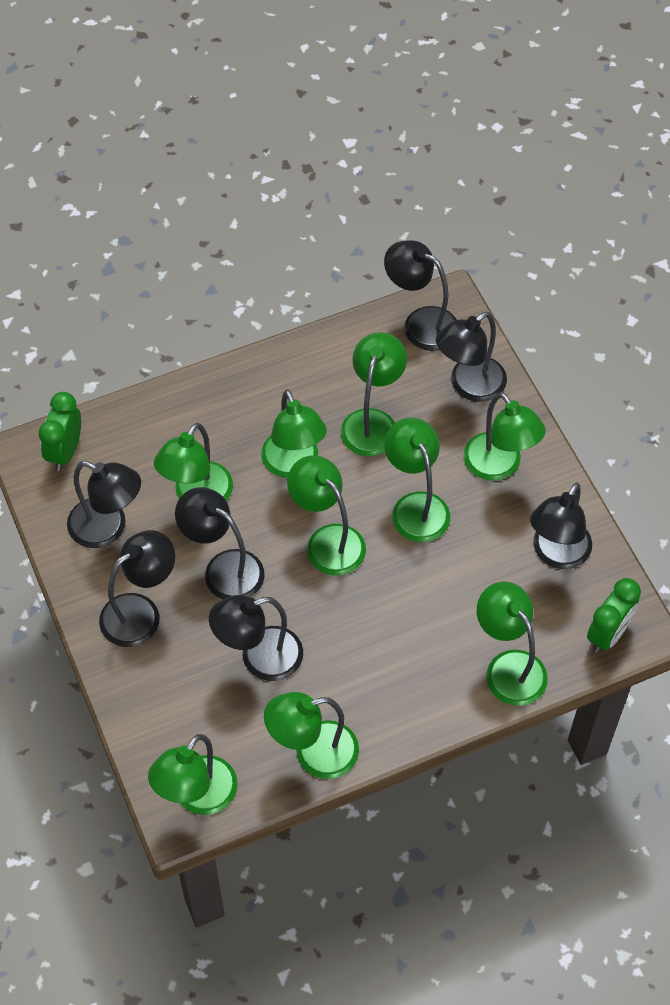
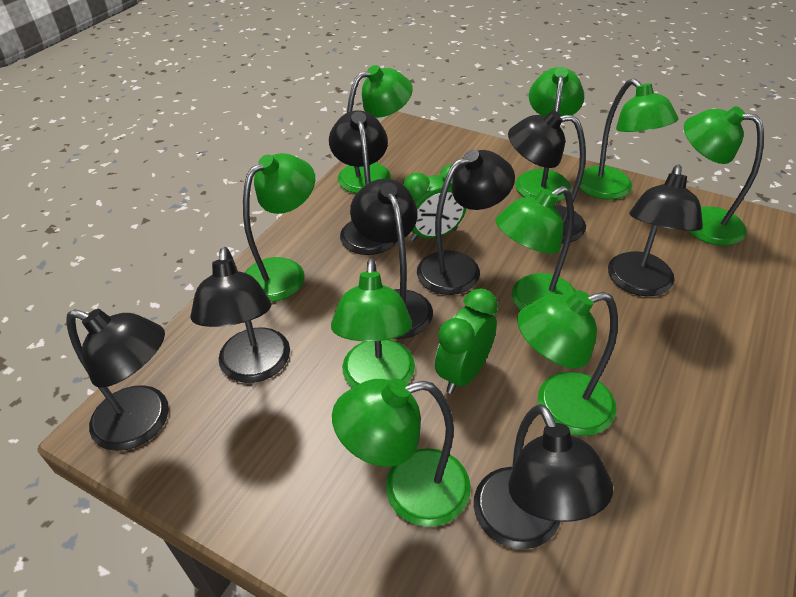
black lamp: [67,461,141,548] [99,530,175,647] [175,487,264,600] [209,595,303,681] [384,240,457,351] [436,312,507,402] [530,482,592,569] = 7 -> [66,309,169,451] [190,247,290,383] [329,110,397,255] [350,179,433,339] [417,150,515,295] [474,404,613,549] [508,110,586,244] [608,165,703,296] = 8

